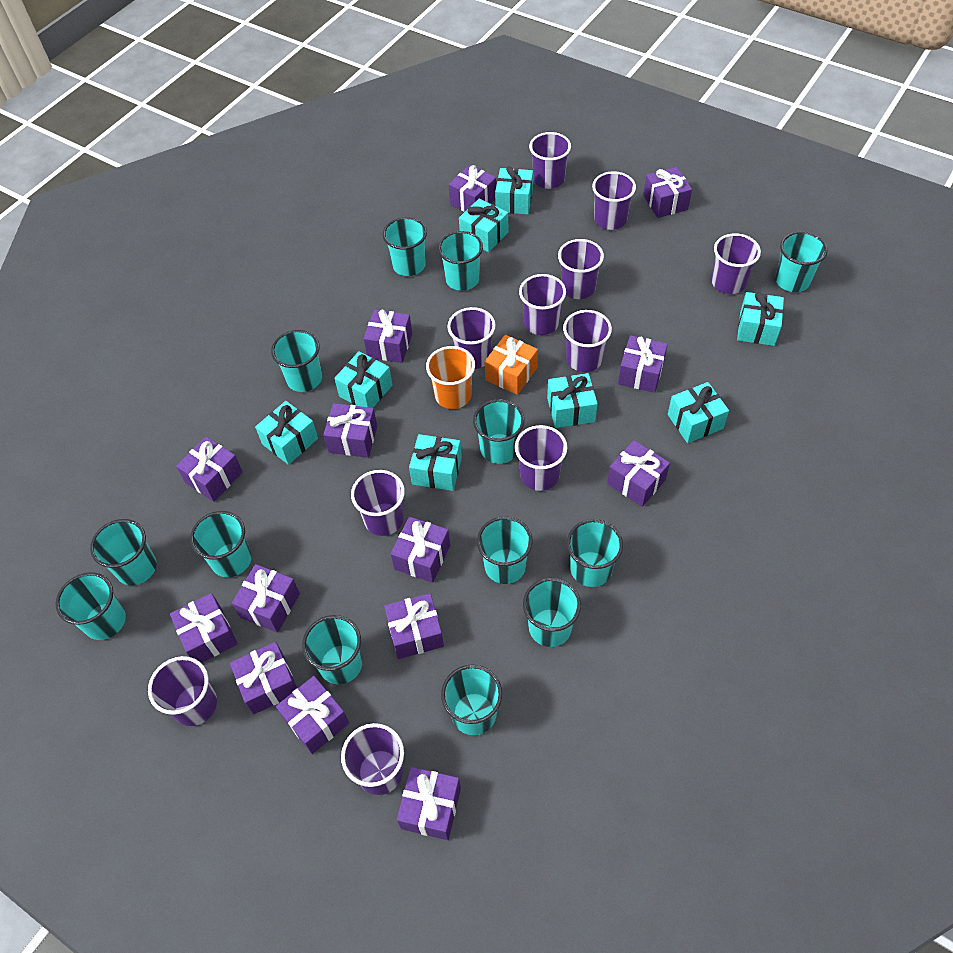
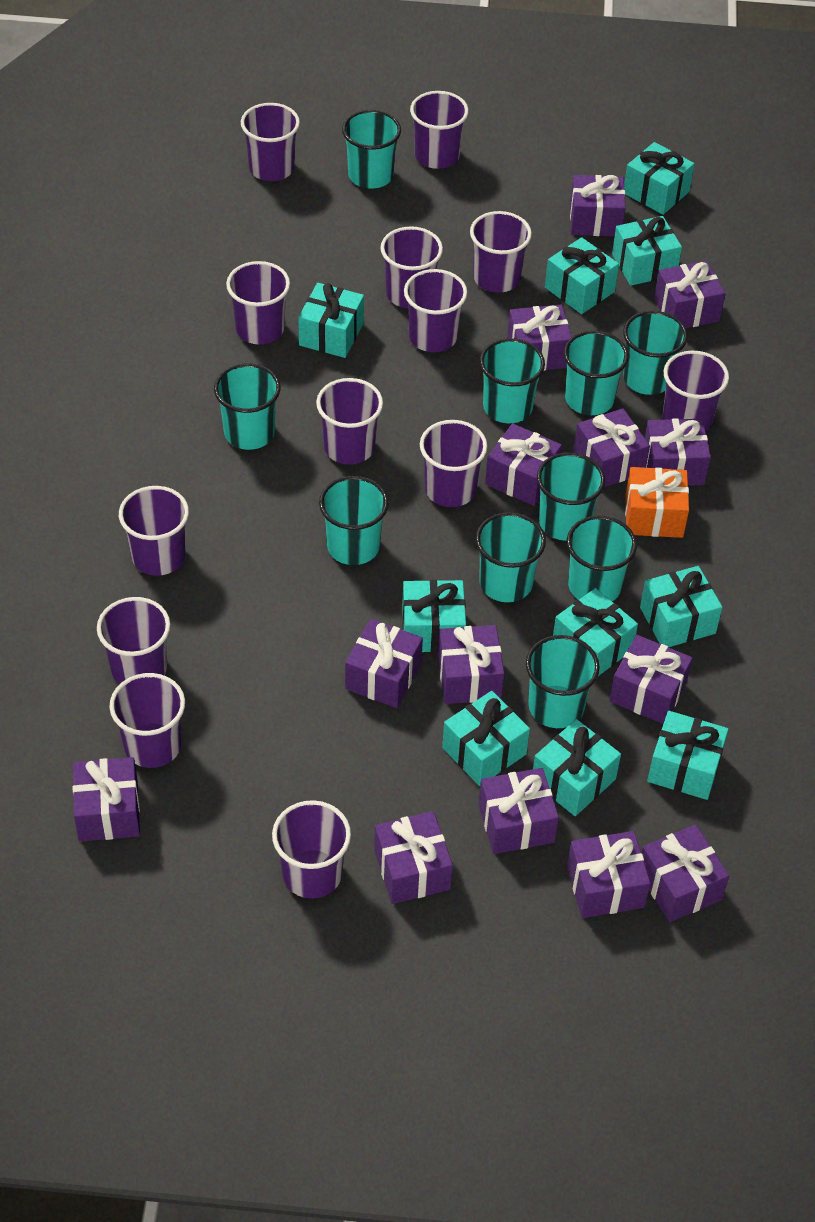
orange cup: [426,346,475,409] = 1 -> none = 0
purple cup: [148,656,217,726] [341,723,404,795] [351,470,405,536] [447,307,496,369] [515,425,567,491] [519,274,566,335] [529,132,571,189] [558,239,604,299] [563,310,612,372] [592,171,636,230] [711,233,761,294] = 11 -> [97,597,170,684] [109,673,185,768] [119,486,189,576] [226,261,290,345] [241,103,300,181] [272,800,351,899] [316,378,383,465] [380,226,443,308] [404,269,467,352] [410,91,469,169] [420,420,487,507] [470,211,532,293] [663,351,729,432] = 13
turquoise cup: [56,572,126,640] [90,519,157,585] [190,511,252,577] [271,330,322,392] [302,615,362,684] [383,217,427,276] [438,231,483,291] [441,664,503,735] [473,399,525,464] [477,516,533,584] [523,578,581,647] [567,519,623,587] [775,231,828,292] = 13 -> [214,363,280,450] [319,476,389,565] [342,110,401,189] [476,512,546,602] [480,338,545,423] [526,635,600,728] [537,452,605,541] [564,331,629,415] [567,516,637,601] [623,311,688,395] = 10
turquoise gift: [255,401,318,465] [334,351,393,408] [409,434,462,491] [459,198,508,252] [495,166,533,215] [547,373,598,428] [668,382,729,443] [737,292,784,346] = 8 -> [298,283,364,358] [402,580,466,653] [442,691,530,786] [533,719,621,816] [545,237,619,314] [553,588,638,676] [612,216,682,286] [624,142,695,215] [640,566,723,647] [647,711,729,800] = 10

